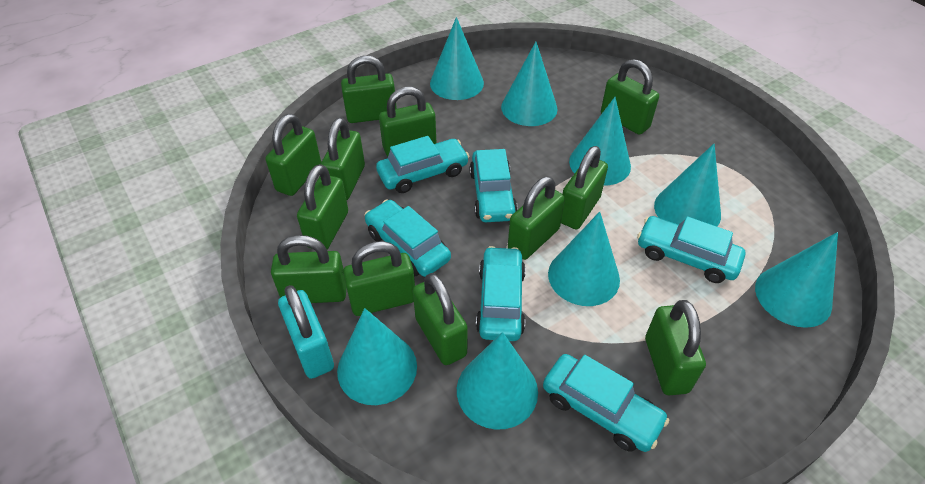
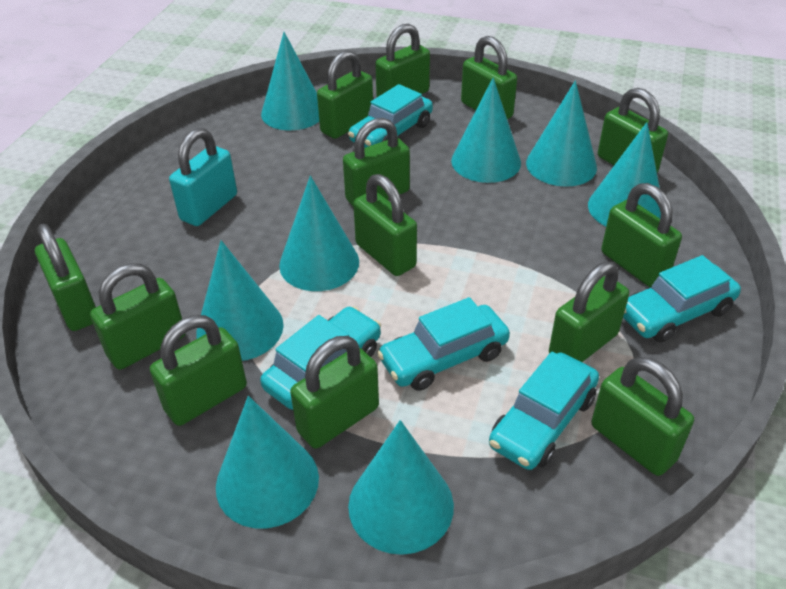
green padlock: [266,114,321,196] [271,235,346,303] [297,164,348,249] [321,118,365,200] [341,55,397,123] [343,241,415,316] [379,87,436,157] [413,273,468,365] [508,176,565,260] [561,146,608,229] [601,59,659,135] [645,300,706,395] = 12 -> [35,224,96,331] [90,263,186,370] [150,315,247,426] [290,336,379,449] [317,50,373,139] [343,118,410,206] [353,174,417,276] [375,24,430,98] [461,36,517,119] [549,261,629,362] [591,357,694,476] [598,88,668,173] [601,183,682,287] = 13
turquoise car: [364,200,451,277] [376,136,469,193] [469,149,518,222] [476,246,526,341] [543,354,669,452] [637,216,745,283] = 6 -> [260,306,381,410] [348,84,433,148] [377,297,510,391] [489,352,599,470] [623,255,741,343] = 5

